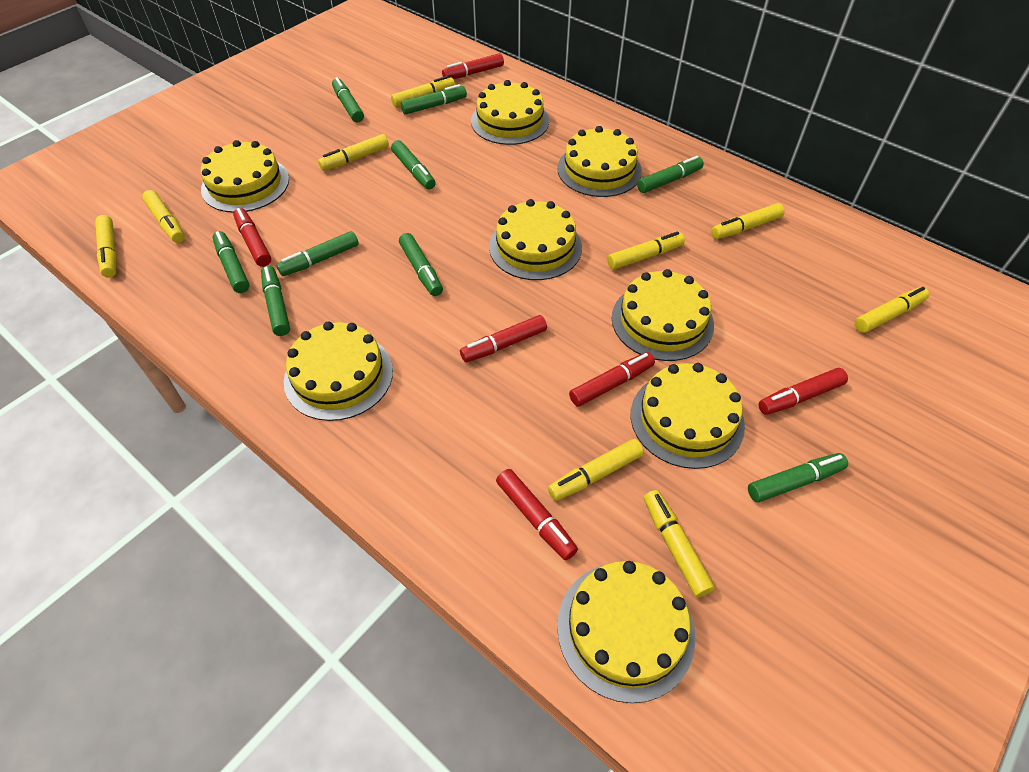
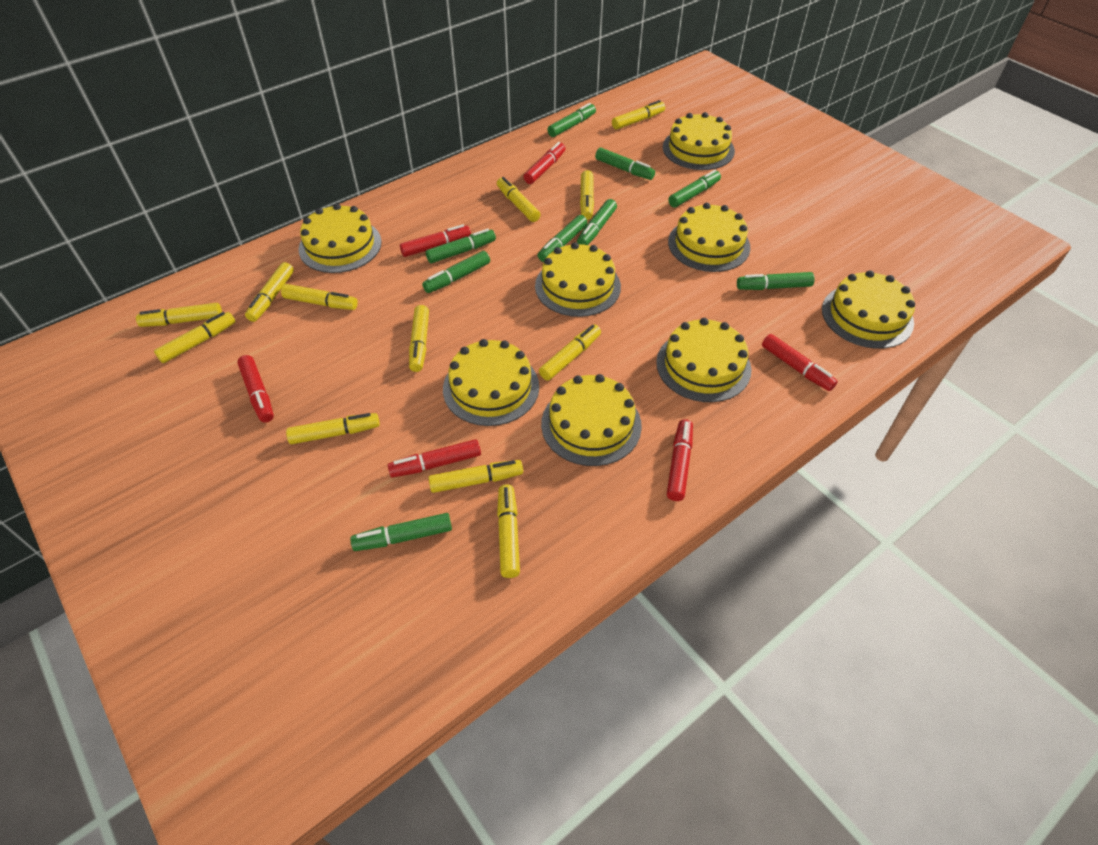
yellow marker: [95,215,117,278] [142,190,185,243] [318,134,389,171] [391,76,455,108] [548,439,644,501] [607,232,685,270] [644,490,715,597] [711,203,784,239] [854,287,929,333] = 9 -> [136,303,222,327] [154,312,236,363] [245,262,294,322] [281,284,358,310] [286,413,380,444] [409,305,429,372] [429,460,523,493] [497,177,541,222] [497,484,520,578] [539,324,601,381] [580,170,594,220] [612,100,665,130] = 12

